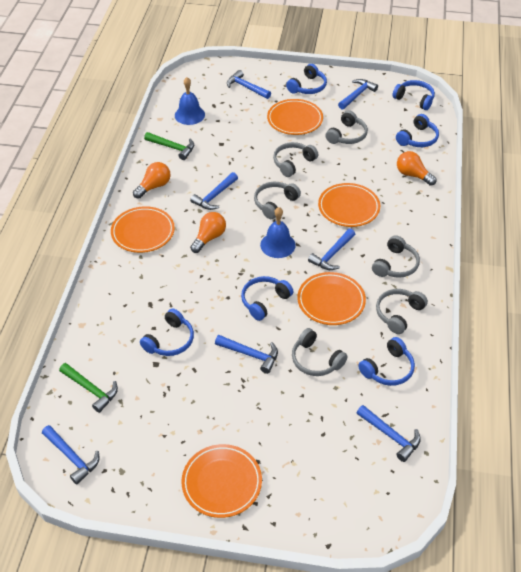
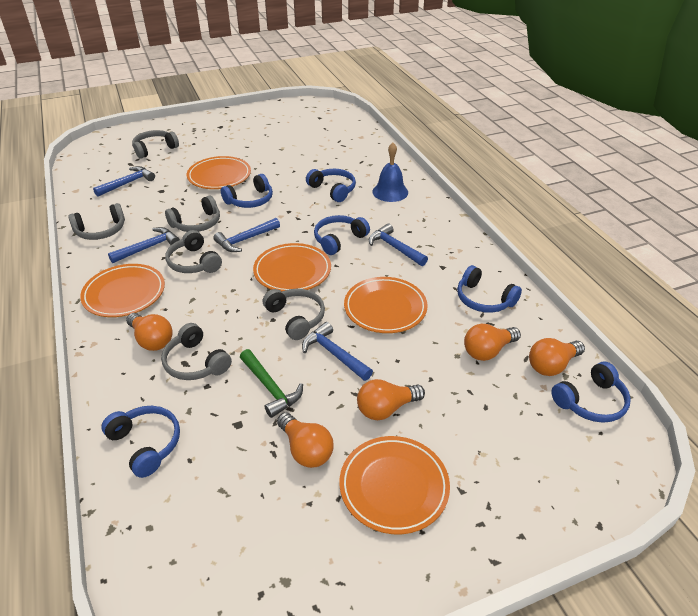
blue bell: [175,77,205,125] [260,207,296,258] = 2 -> [372,143,408,202] = 1
blue hammer: [42,425,99,485] [190,172,238,210] [215,335,278,374] [227,70,271,99] [308,228,355,270] [338,79,378,110] [357,405,421,462] = 7 -> [93,166,155,197] [108,227,180,263] [213,218,280,252] [302,322,373,381] [369,223,428,266] = 5
green hammer: [59,363,118,413] [144,132,194,160] = 2 -> [240,349,303,418] = 1
orange light bulb: [133,162,171,199] [190,212,226,253] [397,151,436,186] = 3 -> [126,313,173,351] [277,412,333,468] [357,379,425,420] [464,324,521,361] [529,338,585,376] = 5

